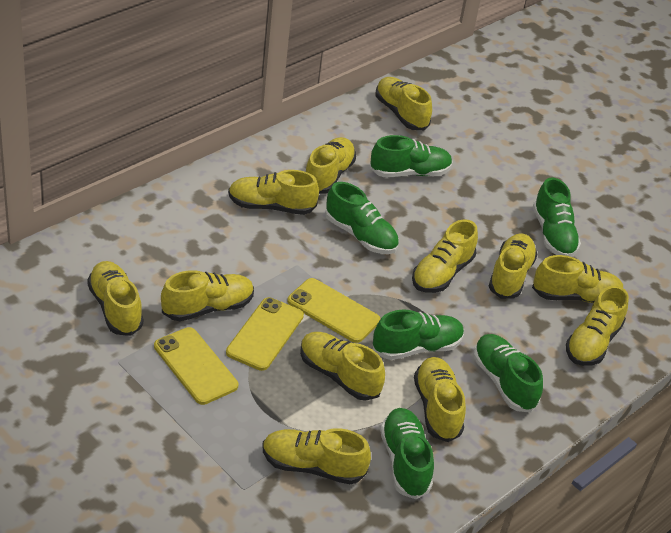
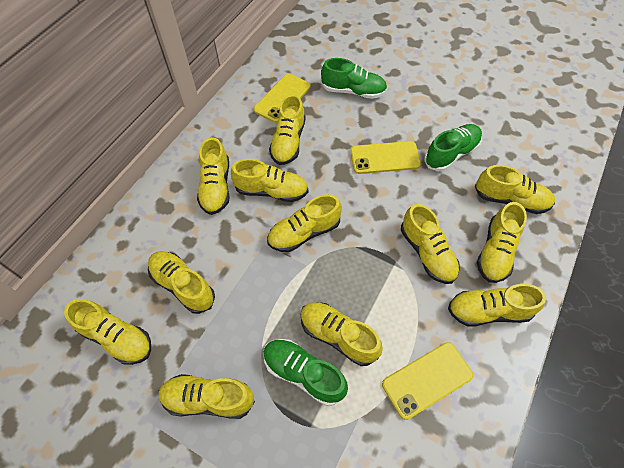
green shoe: [325,182,399,254] [370,135,453,177] [373,310,464,360] [380,408,434,499] [473,334,543,412] [533,177,581,257] = 6 -> [263,339,348,406] [321,58,387,99] [424,124,482,171] = 3

